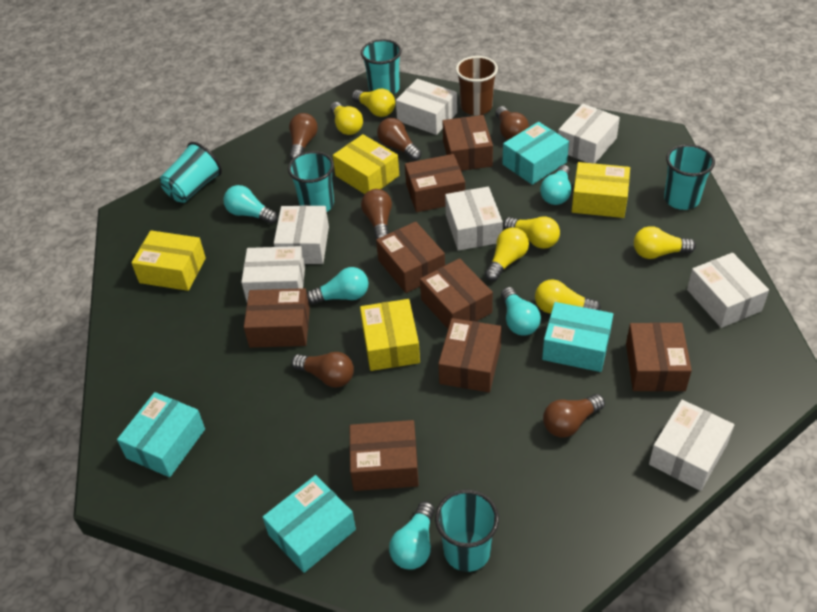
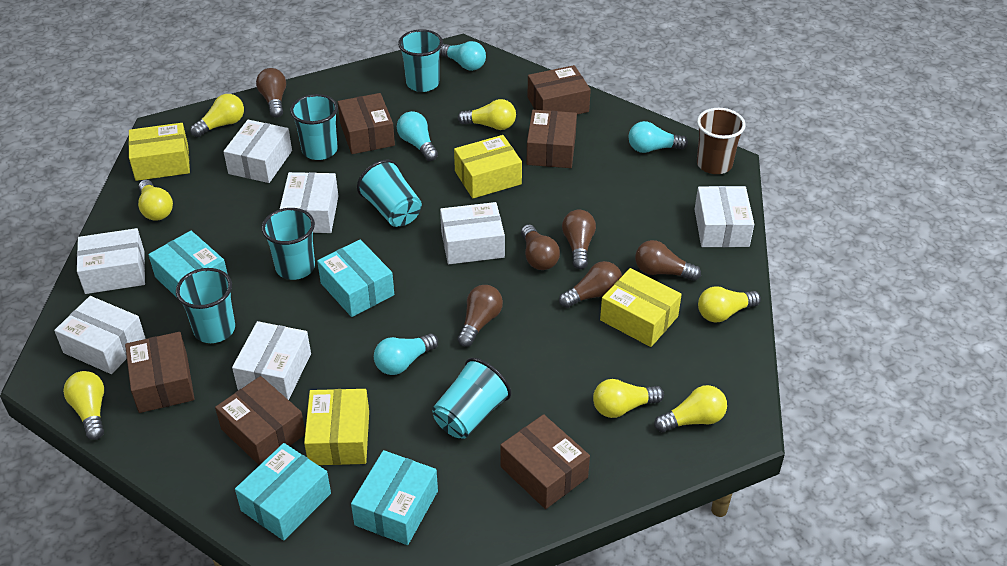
brown box: [244,288,310,348] [349,420,419,491] [376,222,445,293] [405,154,465,212] [420,258,493,329] [438,318,502,392] [443,115,493,171] [626,322,692,392] = 8 -> [125,332,194,413] [215,376,305,465] [338,93,395,154] [500,414,590,509] [527,65,591,114] [527,110,577,168] = 6
turquoise cup: [160,142,222,203] [288,151,334,212] [361,39,402,95] [435,490,499,572] [664,144,715,210] = 5 -> [176,268,235,343] [262,208,315,280] [290,94,338,160] [357,160,422,227] [398,29,443,92] [432,358,511,439] = 6
turquoise light bulb: [223,185,278,224] [307,267,369,304] [389,501,435,570] [501,287,541,336] [540,165,571,205] = 5 -> [374,333,438,375] [397,111,438,161] [440,41,486,71] [628,121,688,153] = 4
yellow light bulb: [330,102,363,135] [352,89,395,117] [485,228,529,281] [503,216,560,249] [535,279,601,314] [634,226,696,259] = 6 -> [63,371,104,440] [138,180,173,221] [190,94,244,137] [458,99,516,130] [593,379,664,418] [654,385,727,432] [698,286,761,323] = 7

